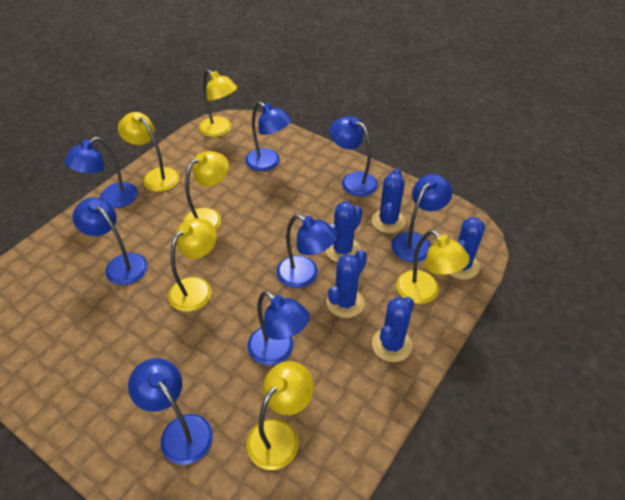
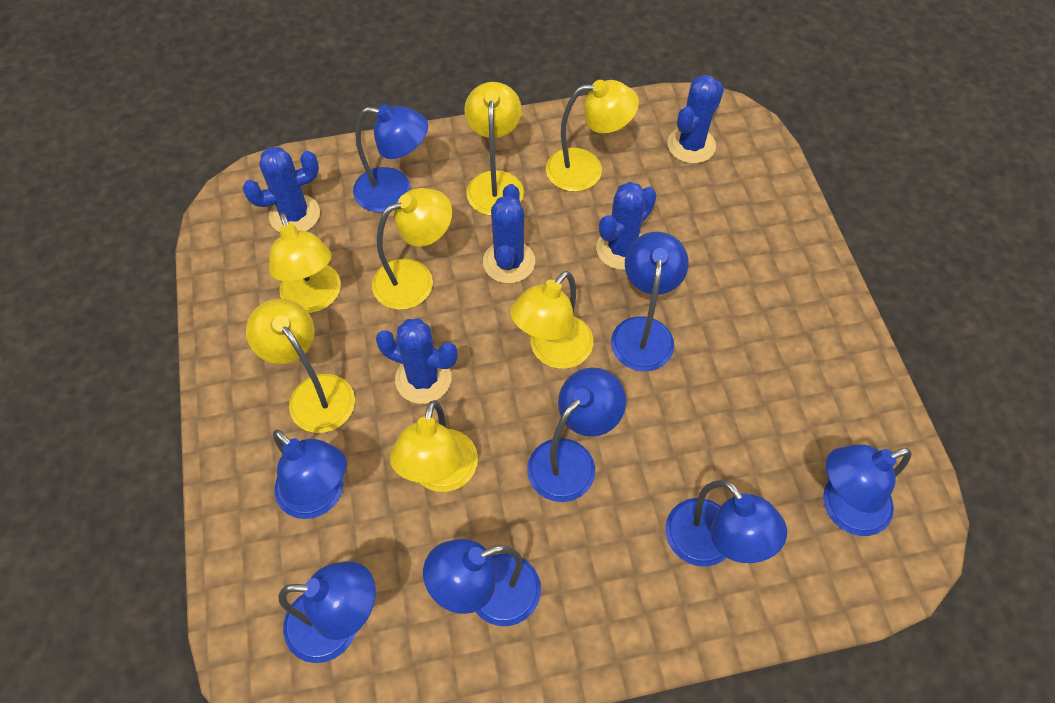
yellow lamp: [118,112,179,192] [168,218,217,312] [183,151,229,230] [199,69,237,137] [247,361,314,470] [396,230,470,304] = 6 -> [246,299,355,433] [269,213,341,313] [372,188,452,310] [390,400,478,492] [464,82,524,215] [510,271,593,369] [546,80,639,192] = 7

